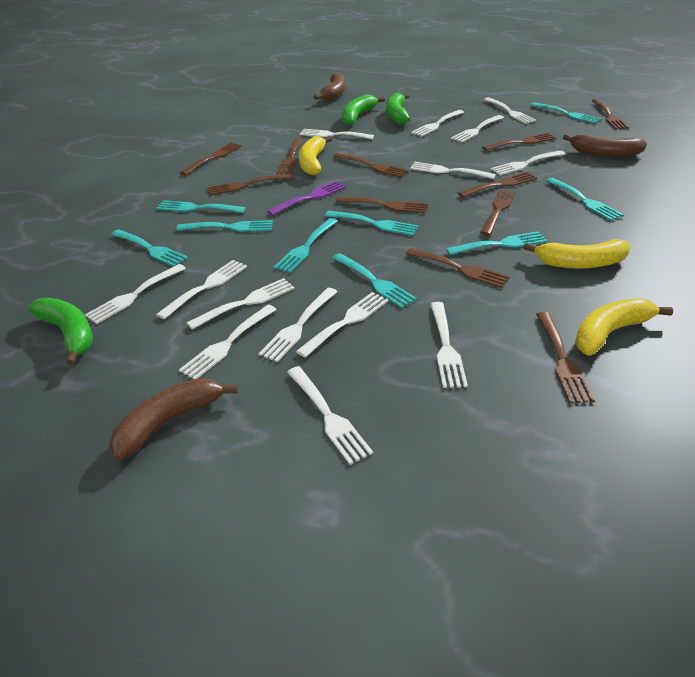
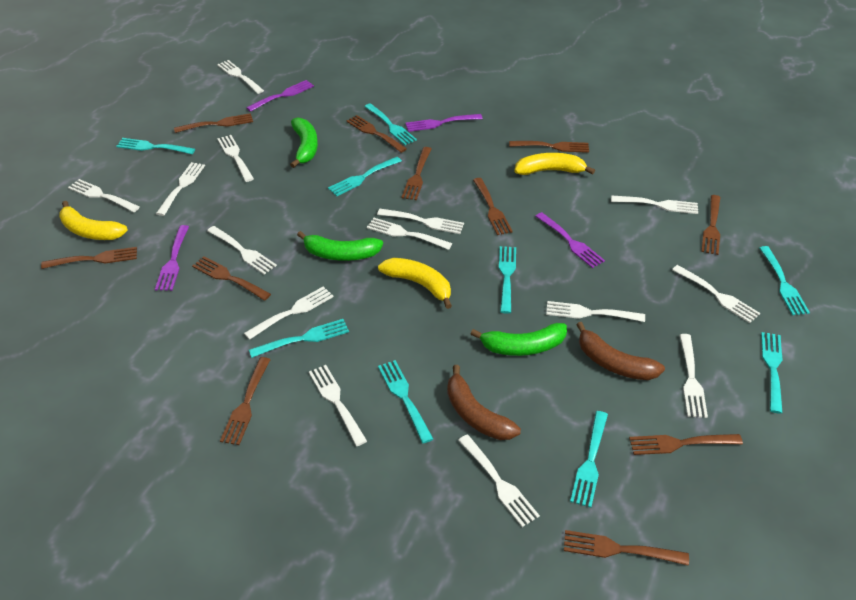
brown banana: [110,378,238,461] [314,73,346,101] [563,134,647,157] = 3 -> [447,365,521,440] [576,322,665,380] = 2
purple fork: [267,181,346,215] = 1 -> [155,225,189,291] [246,80,314,112] [405,114,483,132] [535,212,605,268] = 4

